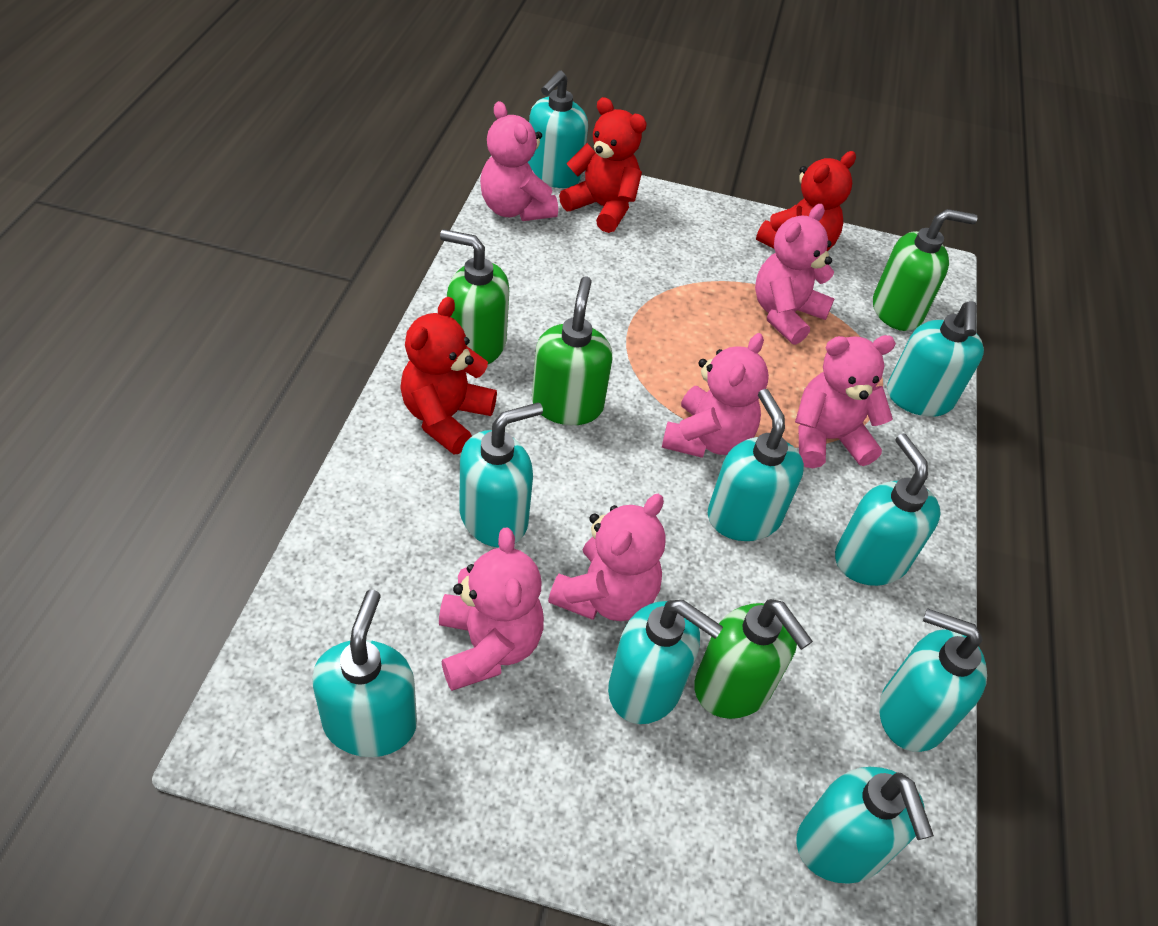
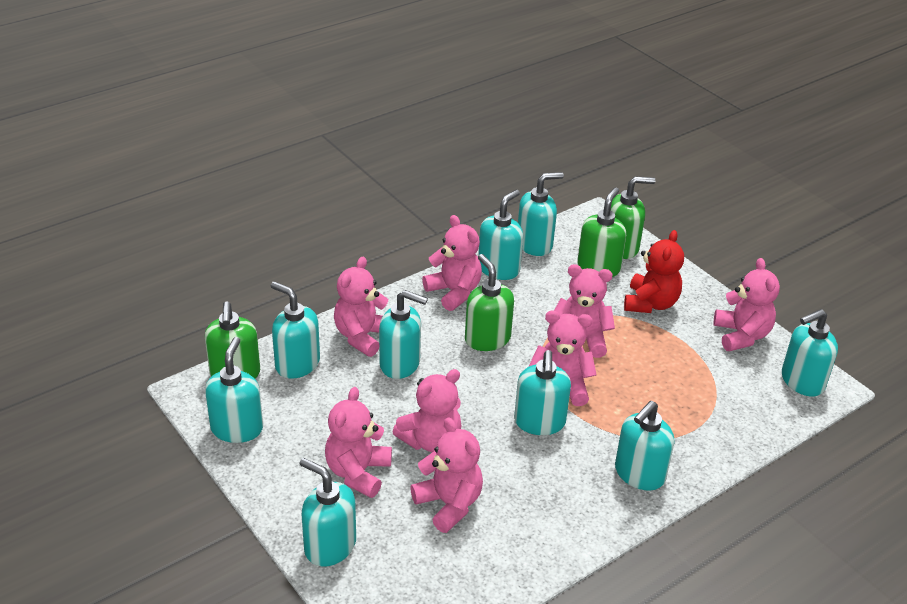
pink teddy bear: [439,527,544,691] [480,101,558,221] [548,494,666,621] [662,333,769,458] [755,204,835,345] [795,335,896,468] = 6 -> [325,387,392,498] [334,257,388,357] [393,369,462,452] [410,417,483,533] [422,215,482,311] [528,310,597,406] [554,264,615,358] [714,258,780,351] = 8
red teddy bear: [400,297,497,455] [559,97,647,233] [756,151,856,251] = 3 -> [624,230,684,313] = 1

